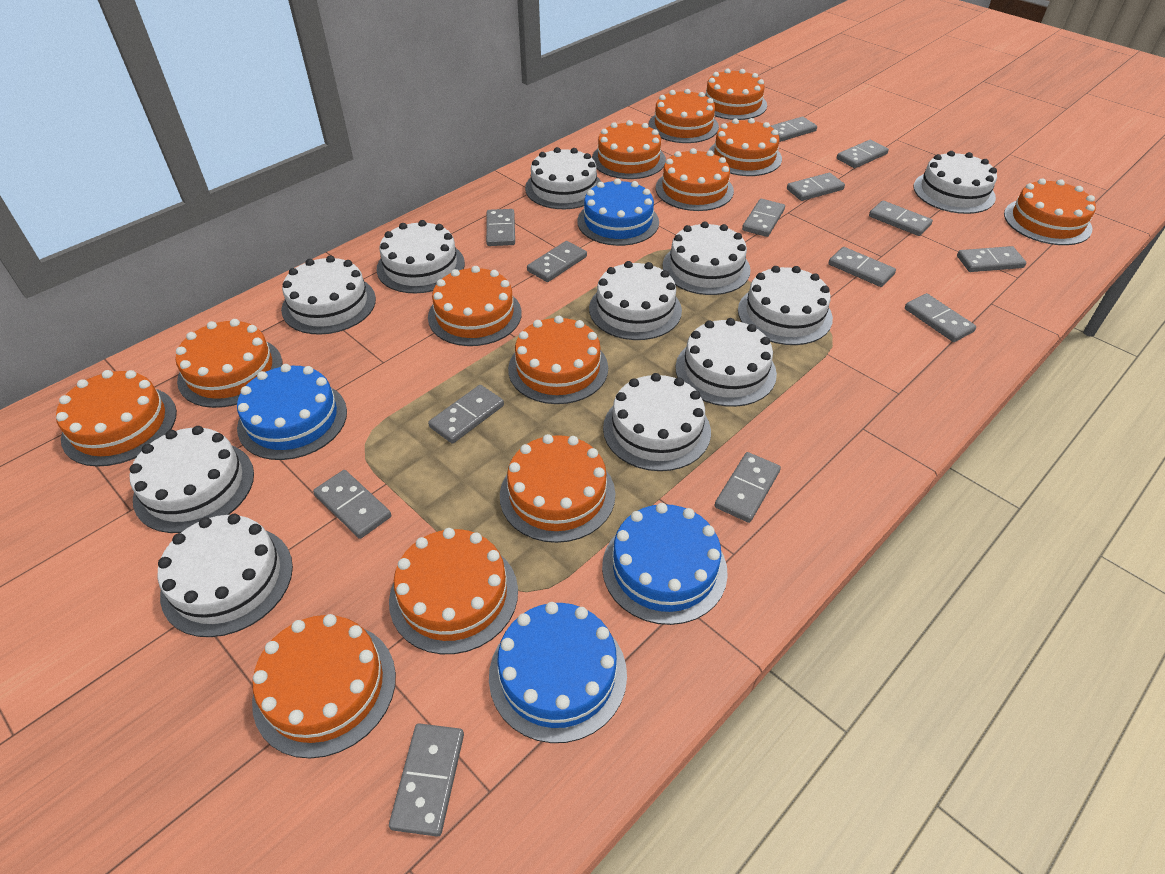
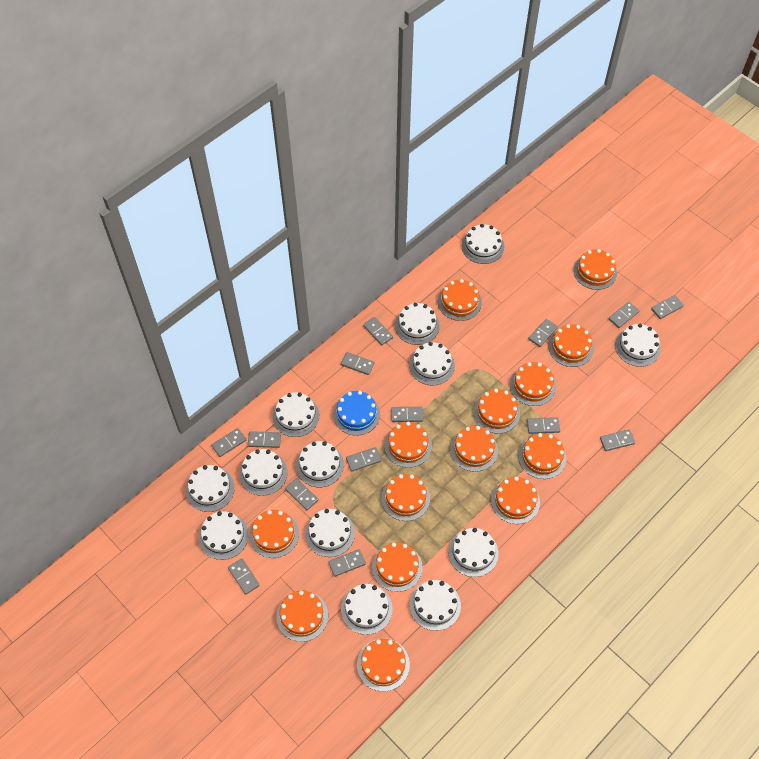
blue cake: [237,364,347,460] [489,602,627,743] [578,178,659,246] [602,503,728,625] = 4 -> [333,391,380,436] = 1
orange cake: [56,370,177,467] [176,319,282,408] [252,614,396,759] [389,528,518,654] [428,266,522,346] [500,434,615,543] [508,316,608,404] [592,120,666,179] [649,89,719,143] [656,148,734,211] [705,68,767,120] [708,118,782,176] [1004,179,1096,245] = 13 -> [249,510,299,558] [276,591,328,642] [357,638,410,692] [372,542,423,592] [381,474,430,521] [384,422,432,468] [438,279,482,321] [450,426,498,472] [473,389,520,434] [491,477,540,524] [510,362,556,406] [518,433,566,479] [548,324,594,367] [573,249,617,290] = 14
white cake: [130,426,254,533] [158,514,293,637] [281,256,376,335] [376,220,465,293] [525,147,601,209] [589,261,682,340] [603,373,711,471] [662,221,751,295] [675,318,777,407] [738,266,833,345] [914,151,997,214] = 11 -> [186,465,235,512] [199,511,249,560] [239,449,288,496] [273,392,319,437] [296,441,344,487] [305,509,355,557] [341,584,393,635] [395,303,440,345] [409,342,455,386] [409,580,461,631] [448,528,499,577] [462,224,504,264] [615,324,661,367] = 13

